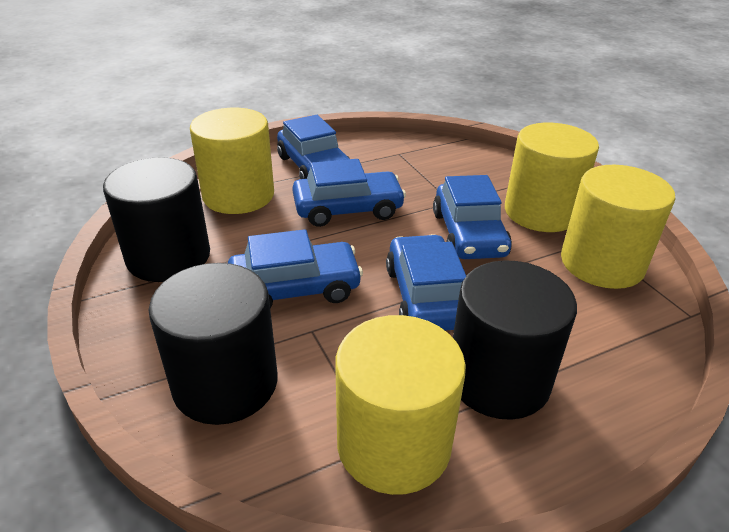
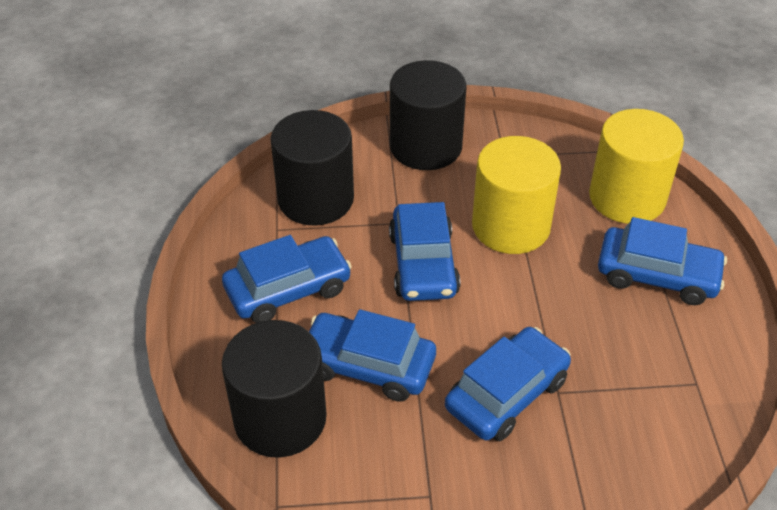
yellow cylinder: [190,108,274,214] [335,315,466,495] [505,123,599,232] [561,165,676,289] = 4 -> [472,136,561,254] [589,109,684,224] = 2

